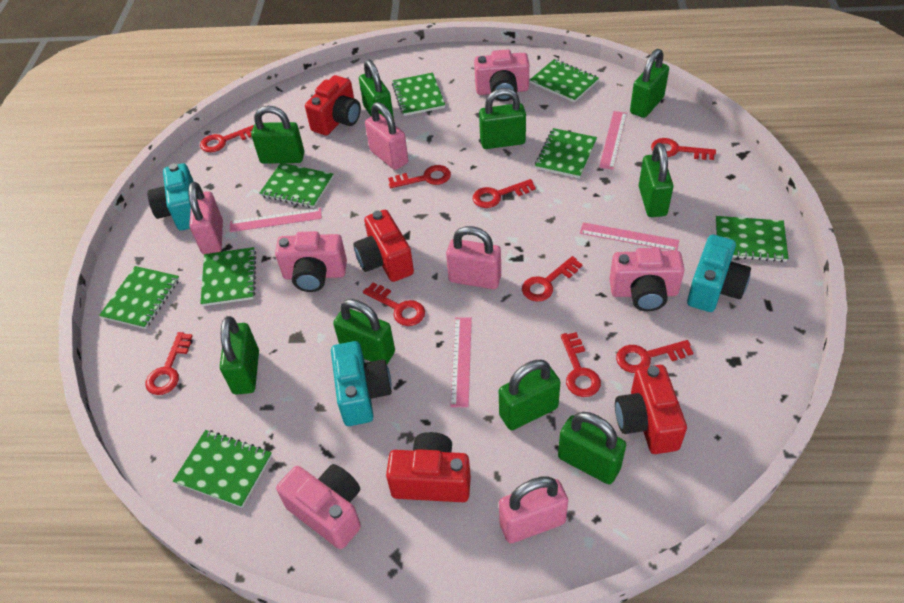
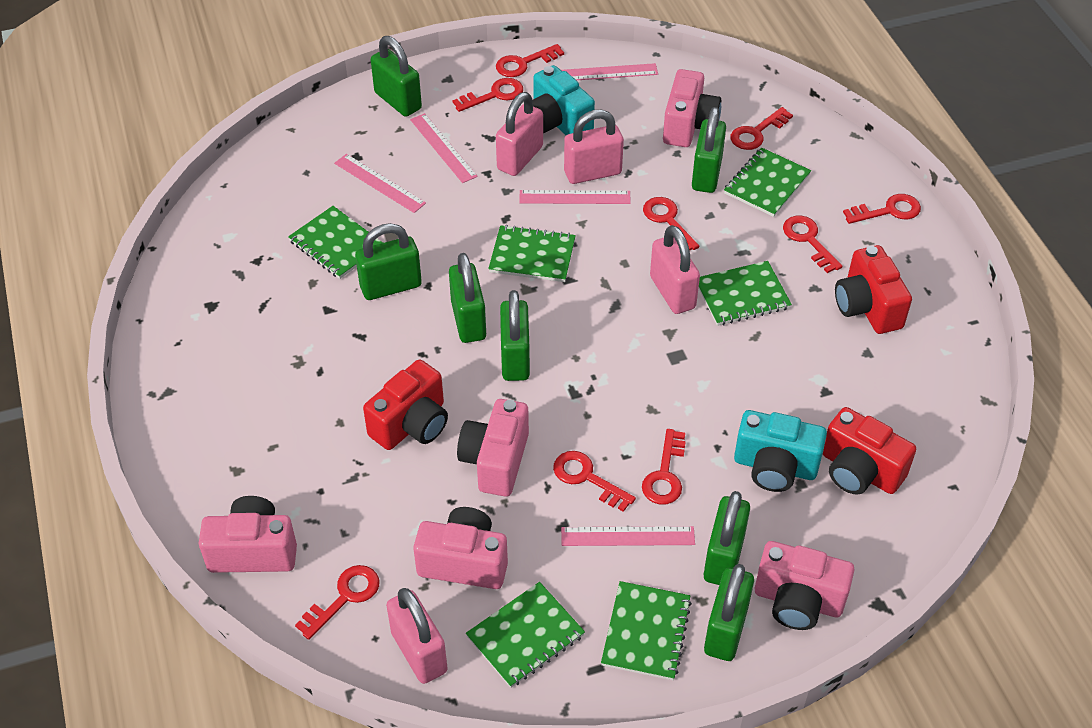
green notebook: [99,266,179,329] [173,430,272,508] [200,247,256,306] [259,163,334,208] [392,73,445,116] [530,59,599,103] [535,128,597,178] [716,216,789,262] = 8 -> [288,206,383,279] [466,582,585,688] [488,225,576,282] [601,581,692,680] [699,261,792,326] [724,148,811,217] = 6
green padlock: [220,316,259,395] [251,106,304,164] [333,299,395,364] [359,60,394,119] [479,88,526,149] [499,360,560,430] [558,412,626,484] [630,49,669,118] [639,143,673,217] = 9 -> [355,223,422,300] [371,36,422,117] [449,253,486,343] [500,290,530,381] [692,107,726,193] [704,491,750,585] [704,564,754,661] = 7
pink camera: [275,231,347,292] [276,464,361,549] [474,49,529,102] [610,248,685,311] = 4 -> [199,496,297,573] [413,507,508,589] [457,399,529,497] [663,69,721,147] [755,541,854,630] = 5
pink ruler: [230,208,322,232] [450,317,472,407] [580,222,679,251] [599,111,627,170] = 4 -> [334,154,426,213] [410,113,478,183] [519,190,631,204] [561,63,658,80] [561,526,695,546] = 5
red camera: [305,75,361,136] [353,210,414,282] [386,432,471,502] [615,365,687,454] = 4 -> [363,359,448,450] [823,407,916,495] [835,245,912,334] = 3
turquoise camera: [147,163,194,231] [331,341,392,426] [687,235,751,312] = 3 -> [533,65,595,135] [734,410,827,492] = 2

